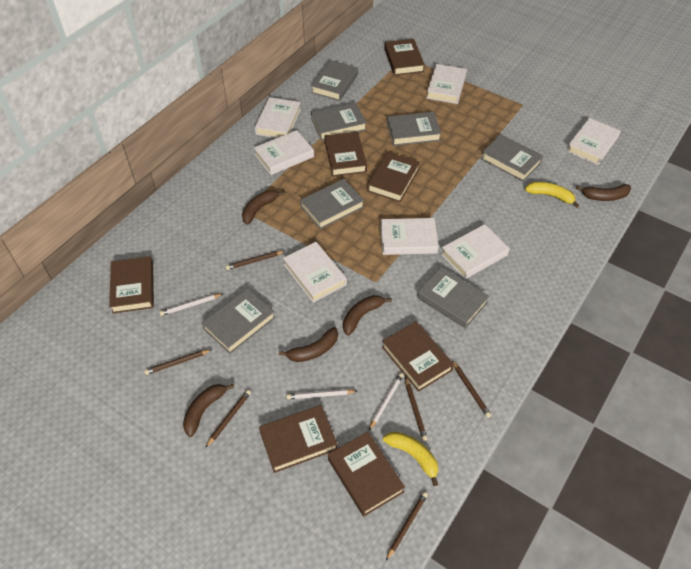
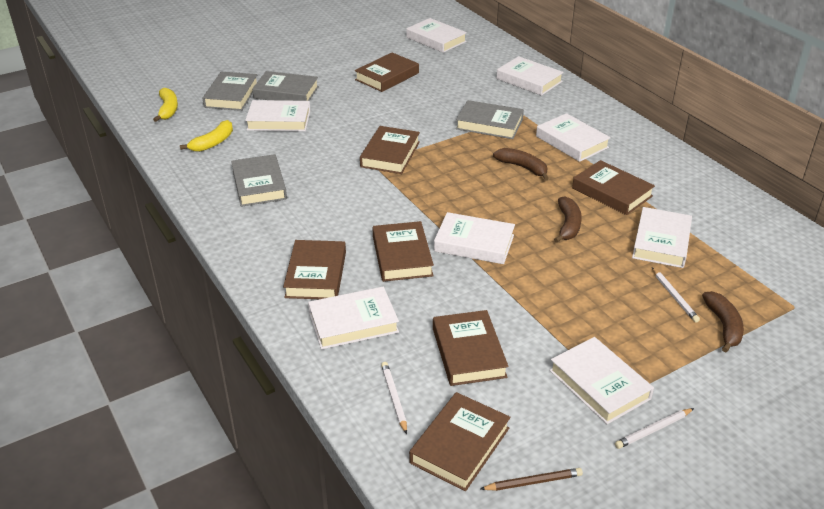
brown banana: [183,384,234,437] [242,190,285,225] [279,327,338,362] [343,295,392,335] [576,184,631,201] = 5 -> [493,148,549,180] [554,197,582,243] [702,291,744,352] = 3
brown pencil: [144,349,212,375] [205,390,251,448] [226,251,285,270] [386,492,428,561] [405,376,428,441] [452,360,491,418] = 6 -> [481,468,583,491] = 1
grey book: [202,288,275,354] [300,179,364,229] [311,60,358,101] [311,102,367,140] [387,112,442,146] [417,267,489,328] [481,134,543,181] = 7 -> [202,72,257,111] [231,154,287,207] [252,71,319,101] [456,100,524,139] = 4
white book: [254,130,314,175] [255,97,301,138] [283,242,347,303] [380,218,439,255] [426,64,467,104] [441,224,510,279] [567,118,621,165] = 7 -> [245,100,310,131] [308,287,399,349] [406,18,467,53] [434,212,515,264] [496,56,564,96] [536,113,611,162] [549,337,654,424] [632,207,692,268] = 8

